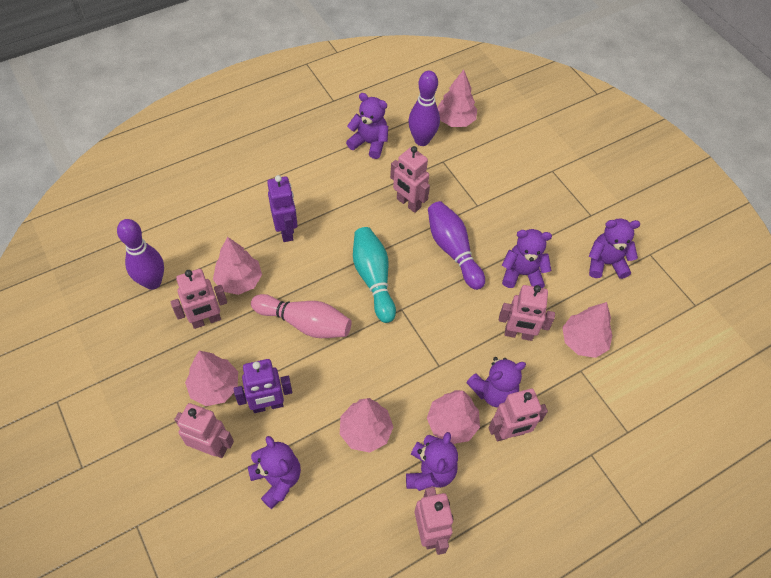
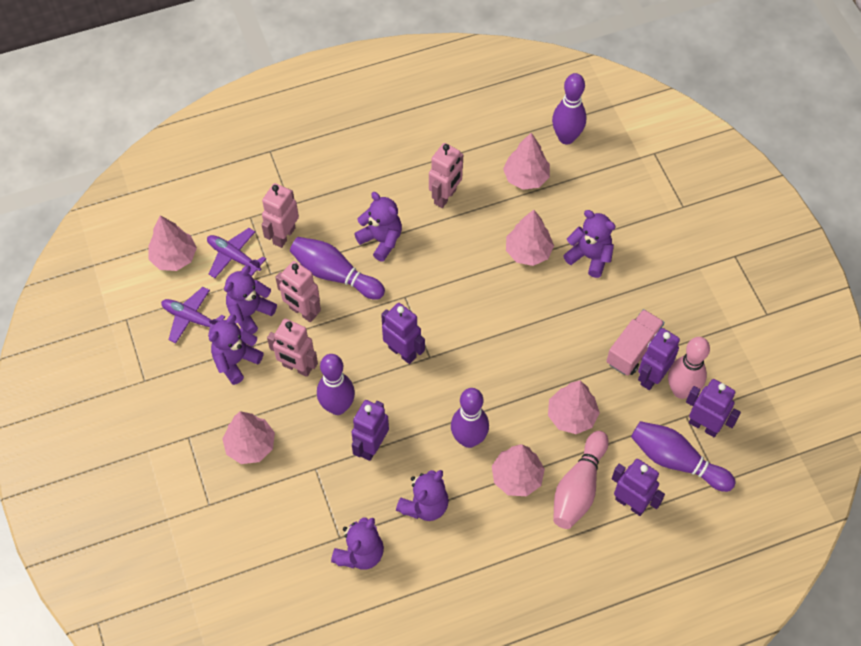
pink bowling pin: [251,294,352,338] = 1 -> [553,431,609,529] [668,337,710,399] = 2
pink robot: [171,269,227,329] [174,403,234,458] [390,146,430,213] [415,487,453,555] [488,389,548,441] [499,285,555,341] = 6 -> [262,183,299,248] [267,319,318,377] [275,261,321,322] [429,143,463,208] = 4
pink truck: none = 0 -> [606,309,665,375] = 1
purple bowling pin: [117,219,164,290] [408,71,440,146] [428,201,485,290] = 3 -> [290,237,385,300] [317,354,355,415] [451,388,489,448] [552,73,586,144] [631,421,736,492] = 5
purple plane: none = 0 -> [161,287,225,343] [207,228,266,278] = 2
purple robot: [234,359,292,413] [267,175,298,242] = 2 -> [351,400,389,461] [381,303,425,364] [612,459,665,516] [638,328,680,390] [686,379,741,437] = 5
turquoise bowling pin: [353,227,396,323] = 1 -> none = 0

